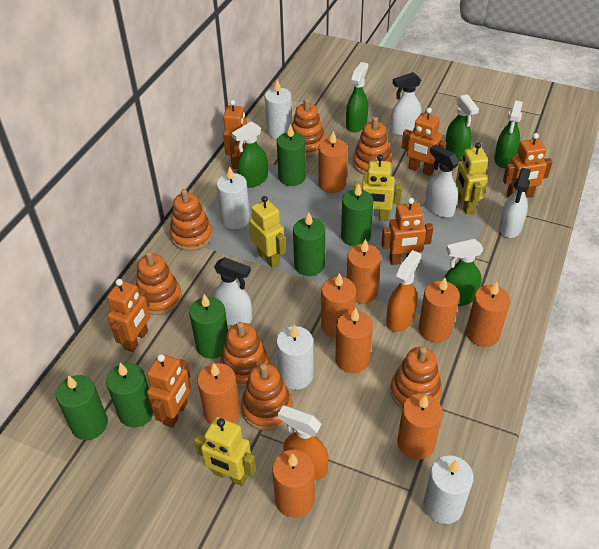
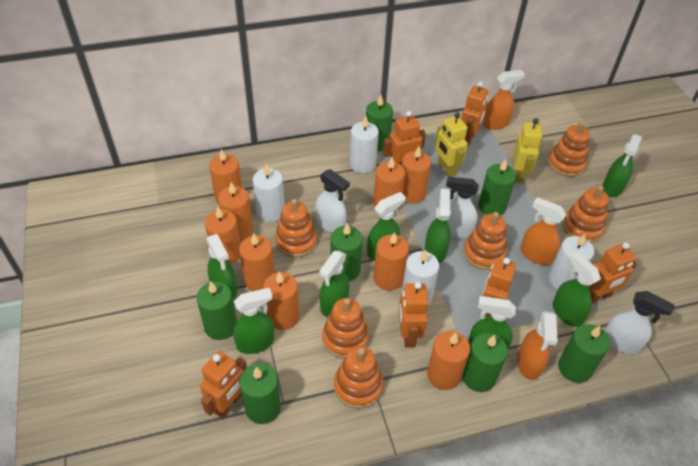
green candle: [56,375,108,440] [106,363,154,428] [189,294,228,359] [277,124,306,186] [293,212,325,276] [341,183,373,246] = 6 -> [197,282,237,340] [239,363,281,424] [330,223,363,281] [366,95,393,151] [462,333,508,392] [478,159,516,216] [558,324,610,383] = 7
green spray bottle: [232,122,268,188] [346,62,368,132] [443,239,484,306] [446,94,479,162] [494,100,523,168] = 5 -> [206,234,237,299] [233,288,274,354] [320,251,350,317] [367,192,405,260] [425,189,451,263] [468,296,516,350] [553,252,601,327] [603,134,642,197] = 8
orange spray bottle: [278,405,329,480] [386,250,421,332] = 2 -> [483,70,525,130] [517,311,558,380] [520,197,566,265] = 3
orange stacking toy: [136,251,182,315] [170,189,213,251] [220,322,270,388] [241,363,293,431] [292,98,326,156] [353,117,392,175] [390,347,442,409] = 7 -> [275,199,317,257] [322,298,369,358] [334,346,383,409] [464,212,507,270] [548,122,590,177] [562,186,609,243] = 6
white spray bottle: [213,257,252,326] [391,72,422,136] [425,144,459,218] [499,168,531,238] = 4 -> [315,169,350,233] [446,177,479,238] [604,291,675,354] = 3
yellow robot: [194,417,256,486] [249,196,286,268] [354,155,402,221] [456,142,488,214] = 4 -> [435,112,468,177] [514,118,542,183] = 2

